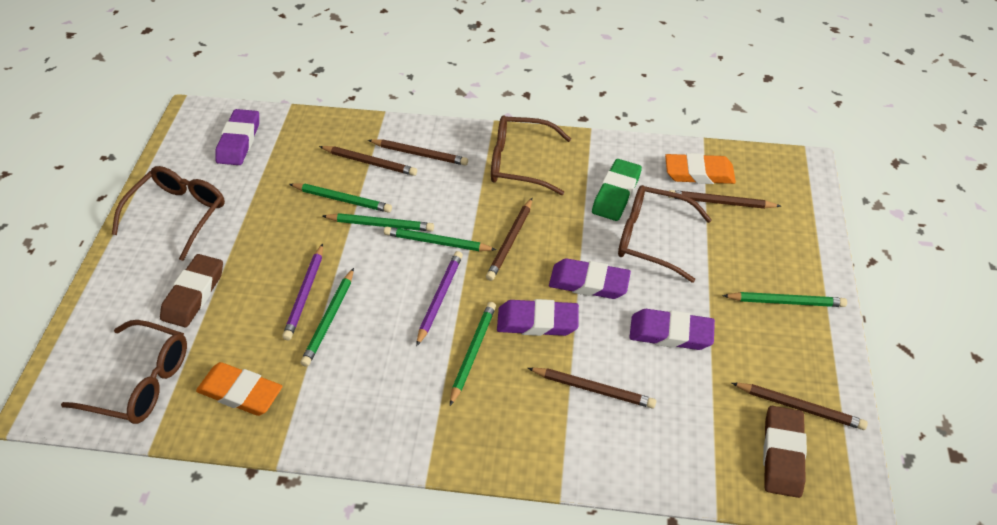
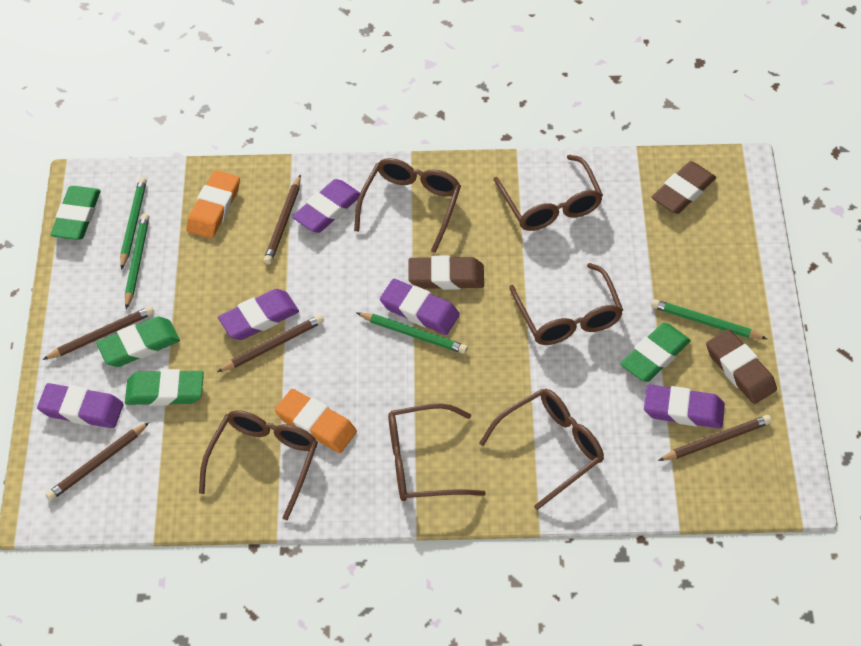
brown eraser: [160,254,223,327] [763,406,807,498] = 2 -> [409,255,484,290] [652,161,716,214] [706,329,777,404] = 3
brown glasses: [61,320,187,424] [112,166,225,261] [491,116,571,195] [618,185,712,283] = 4 -> [199,410,318,520] [354,158,461,253] [388,403,486,501] [479,389,604,510] [493,155,603,231] [509,263,623,345] = 6
brown pencil: [319,146,417,176] [368,139,468,166] [486,198,532,281] [528,368,656,409] [668,190,781,209] [732,383,868,430] = 6 -> [42,306,154,360] [46,422,149,501] [217,315,324,372] [263,174,301,264] [658,415,772,461] = 5
green eraser: [592,159,642,221] = 1 -> [51,186,101,240] [96,317,180,367] [125,369,204,406] [620,323,691,382] = 4
green pencil: [289,183,392,213] [301,268,354,367] [323,213,434,231] [384,227,496,251] [450,302,496,406] [722,292,847,307] = 6 -> [120,177,147,270] [125,214,149,309] [357,313,468,354] [651,299,767,339] = 4
purple eraser: [215,109,259,165] [497,299,579,336] [549,258,631,299] [629,309,715,350] = 4 -> [37,383,123,428] [218,289,299,340] [292,179,360,233] [380,279,460,335] [644,385,725,429] = 5
purple pencil: [282,244,323,340] [416,251,463,347] = 2 -> none = 0

